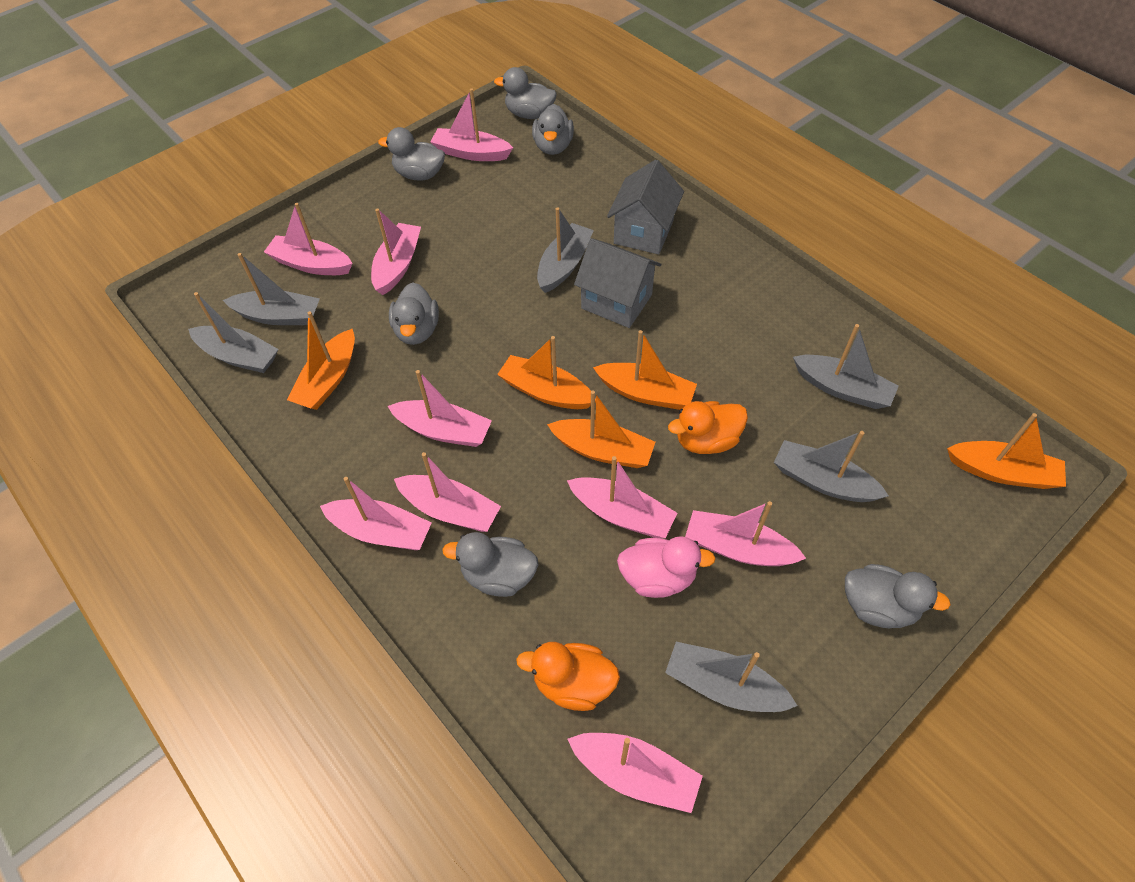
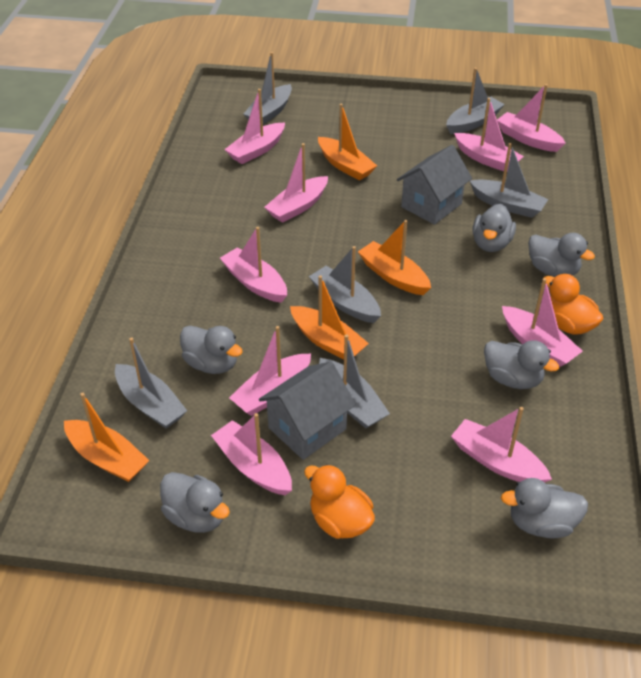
orange boat: [287,311,355,410] [497,336,596,409] [547,390,655,468] [593,330,697,410] [947,413,1066,489] = 5 -> [64,393,150,482] [290,275,369,360] [318,104,377,180] [358,220,431,295] = 4
pink duck: [617,536,716,598] = 1 -> none = 0

